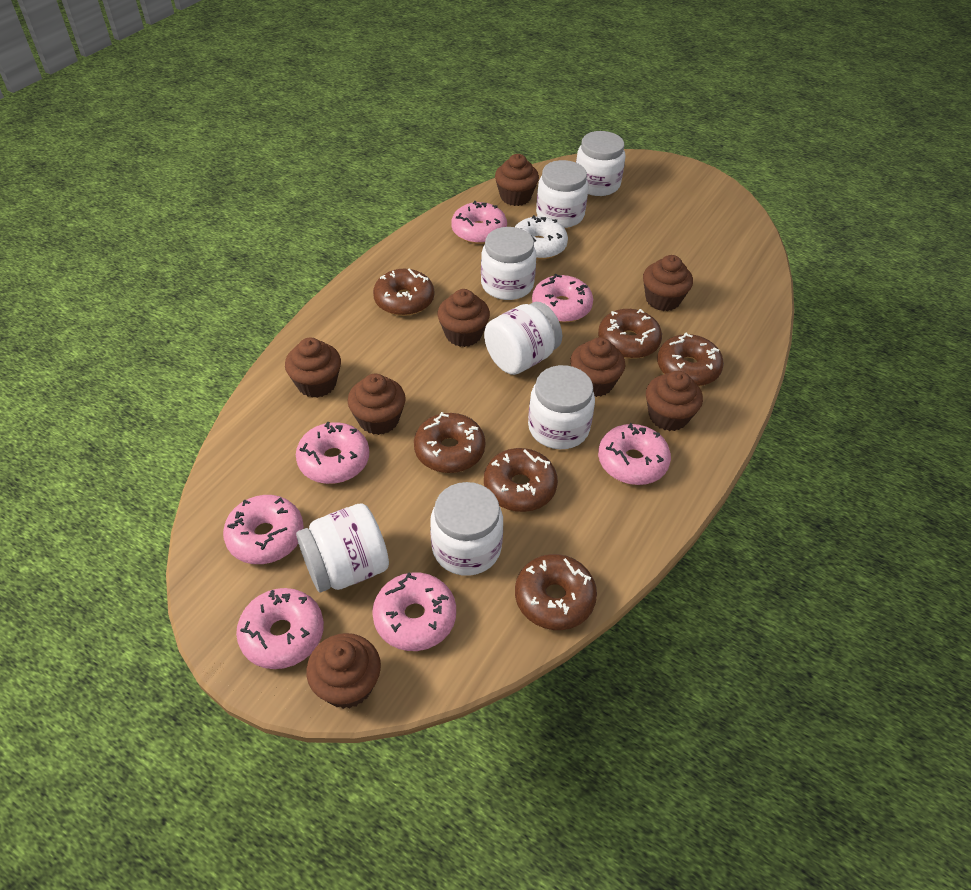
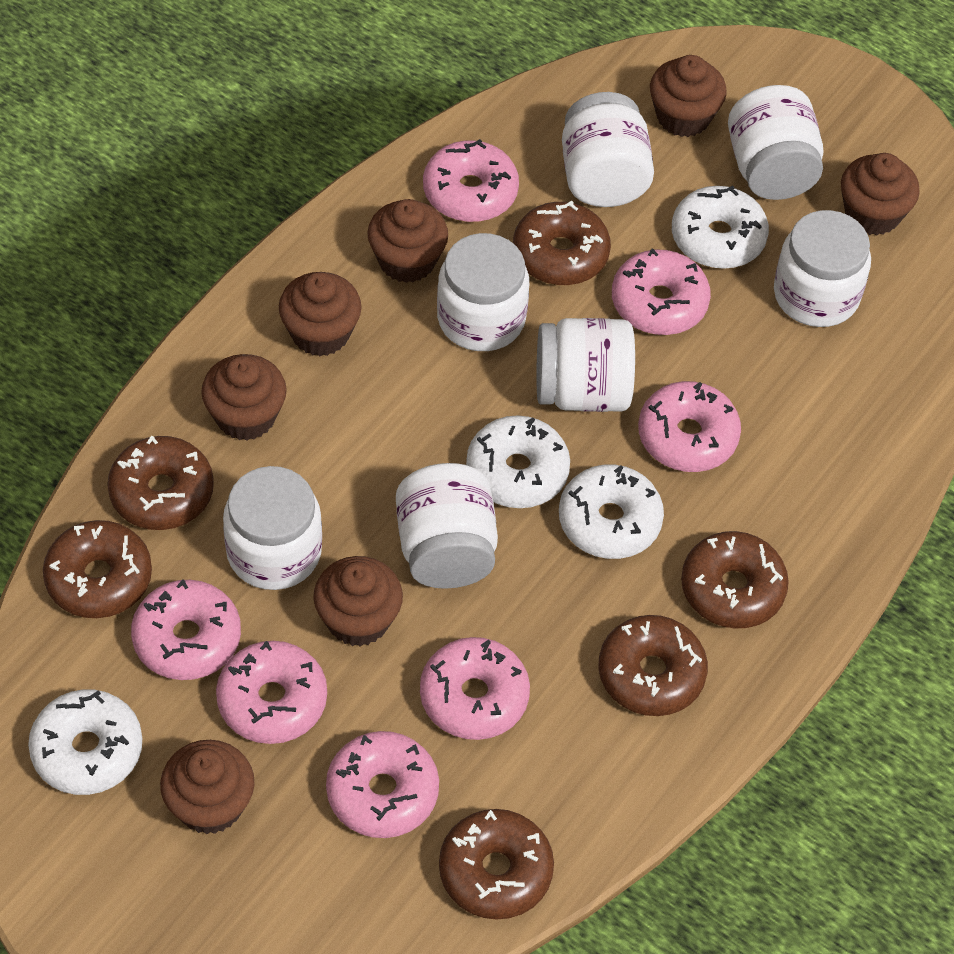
brown cupcake: [285,337,341,398] [306,633,381,709] [348,374,406,435] [438,289,490,347] [495,154,539,206] [570,337,625,397] [643,255,693,311] [646,371,703,431] = 8 -> [160,740,255,834] [201,354,287,441] [279,272,362,356] [313,556,403,647] [367,199,448,283] [650,55,727,137] [841,153,920,236] = 7
white donut: [515,215,568,259] = 1 -> [28,689,142,795] [466,415,570,508] [559,464,664,559] [672,185,769,269] = 4

